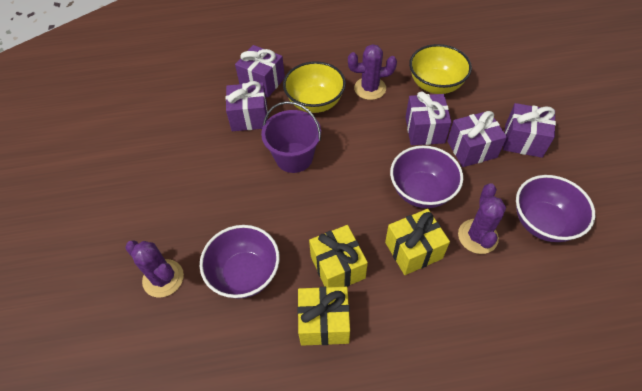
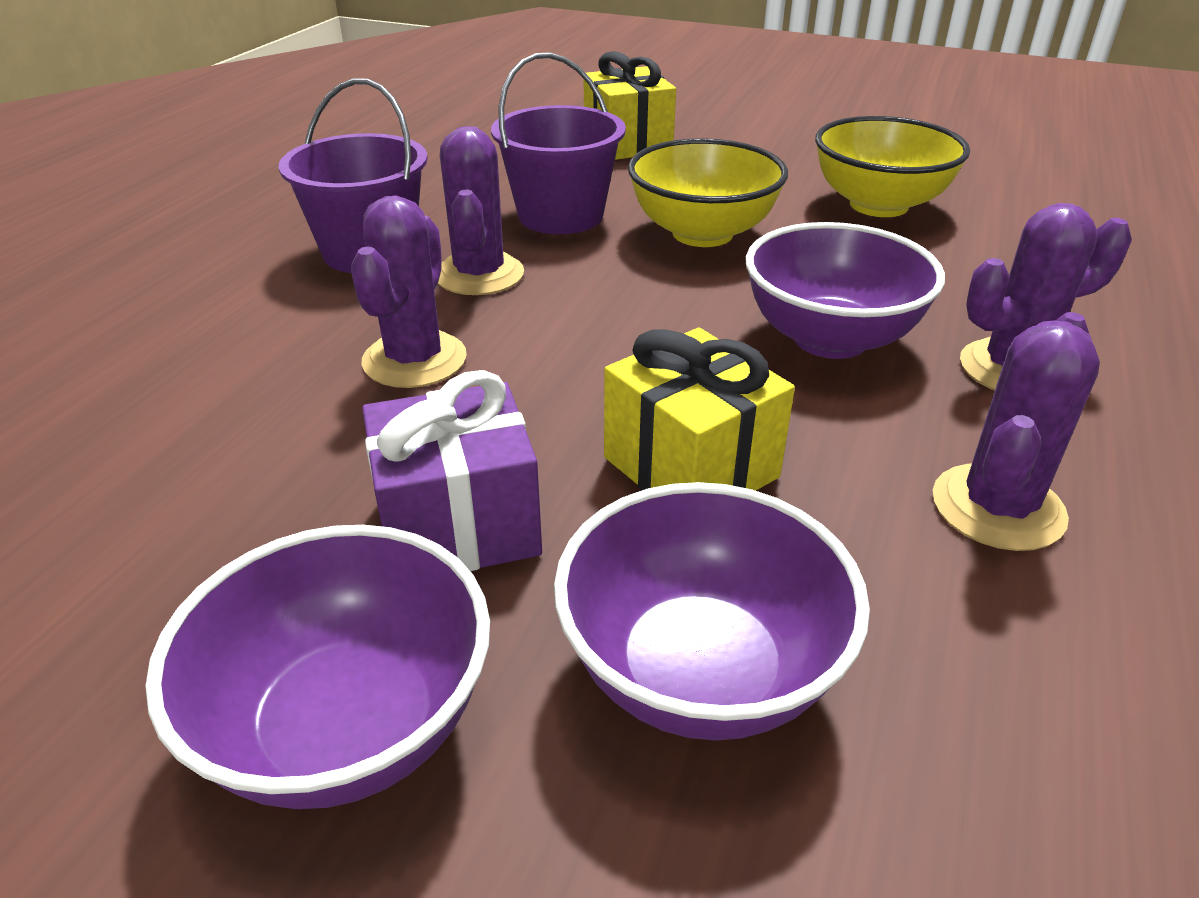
purple bucket: [261,101,321,173] = 1 -> [279,78,428,273] [491,52,626,234] = 2
purple cactus: [125,240,184,297] [348,44,397,100] [458,183,506,254] = 3 -> [351,195,467,388] [438,126,524,295] [933,312,1100,551] [960,203,1132,390] = 4
purple gift: [226,81,268,131] [235,45,285,97] [405,91,452,145] [447,111,507,167] [503,103,556,158] = 5 -> [362,370,542,571] = 1
yellow gift: [297,287,350,346] [309,225,368,287] [385,209,450,275] = 3 -> [584,51,676,160] [604,328,795,491] = 2

